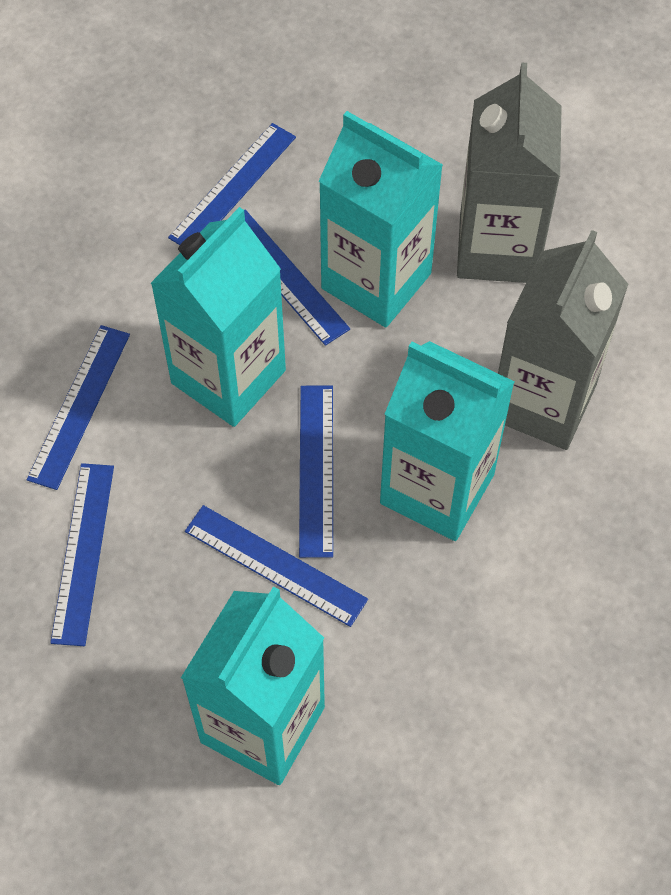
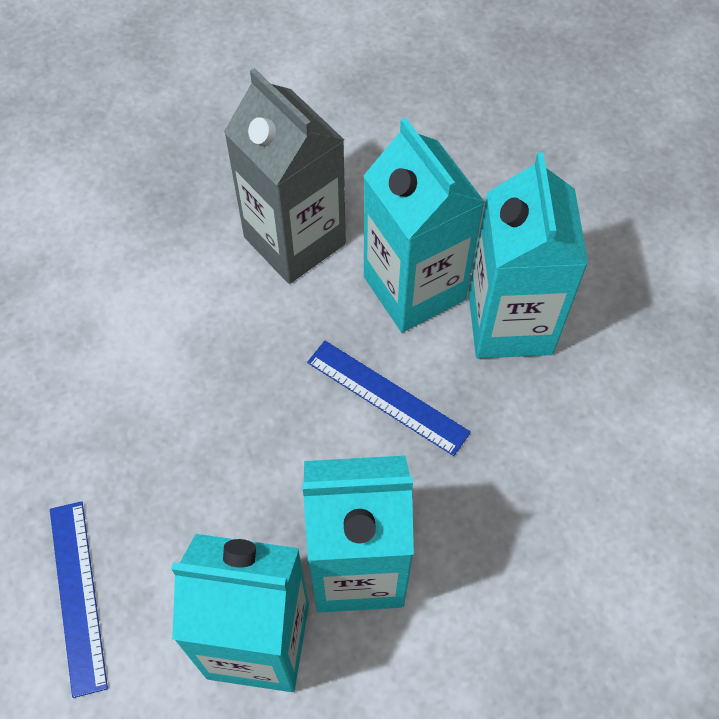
blue ruler: [27,325,130,490] [50,463,114,646] [168,123,296,245] [185,505,368,627] [244,210,350,346] [299,386,333,558] = 6 -> [50,501,108,698] [307,341,471,456] = 2
grey carton: [457,62,562,283] [498,230,628,450] = 2 -> [224,68,346,284] = 1

